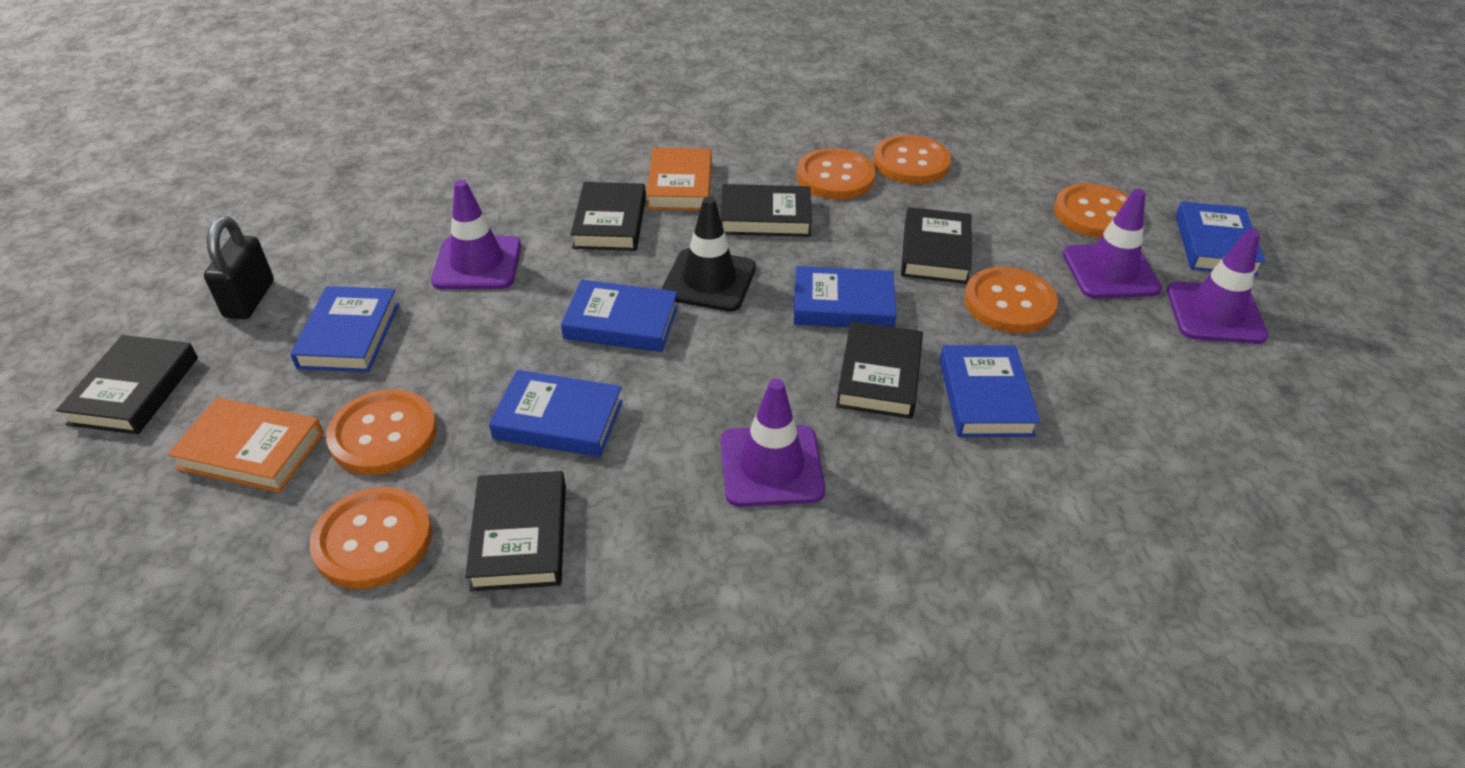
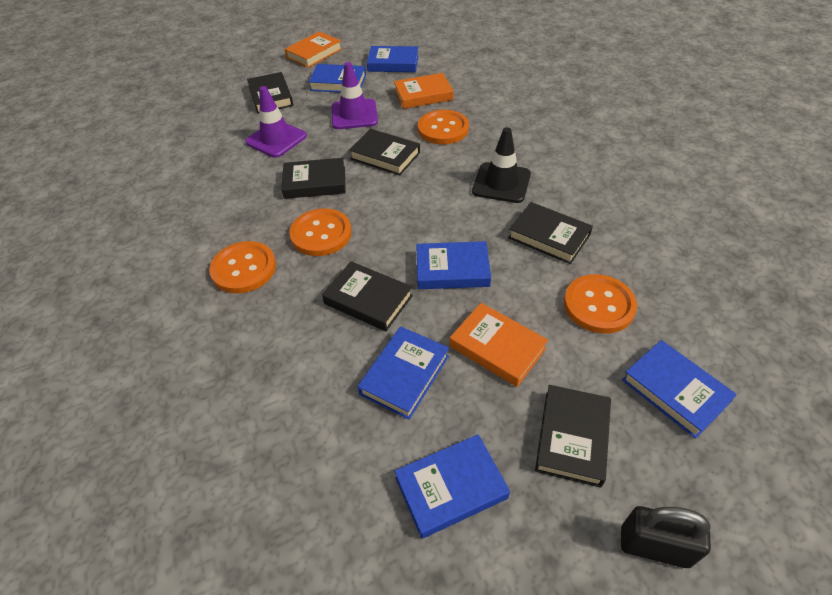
orange book: [167,397,324,493] [646,147,712,211] = 2 -> [285,31,342,68] [394,73,453,109] [450,303,548,387] = 3
orange button: [310,487,432,589] [326,389,437,475] [797,148,876,200] [873,135,951,184] [964,267,1058,333] [1054,183,1129,238] = 6 -> [209,241,276,294] [289,208,352,256] [418,110,469,144] [564,274,637,334] = 4
purple traffic cone: [431,180,521,289] [721,379,825,507] [1063,189,1162,299] [1167,229,1268,344] = 4 -> [245,86,307,158] [331,62,378,129] = 2

